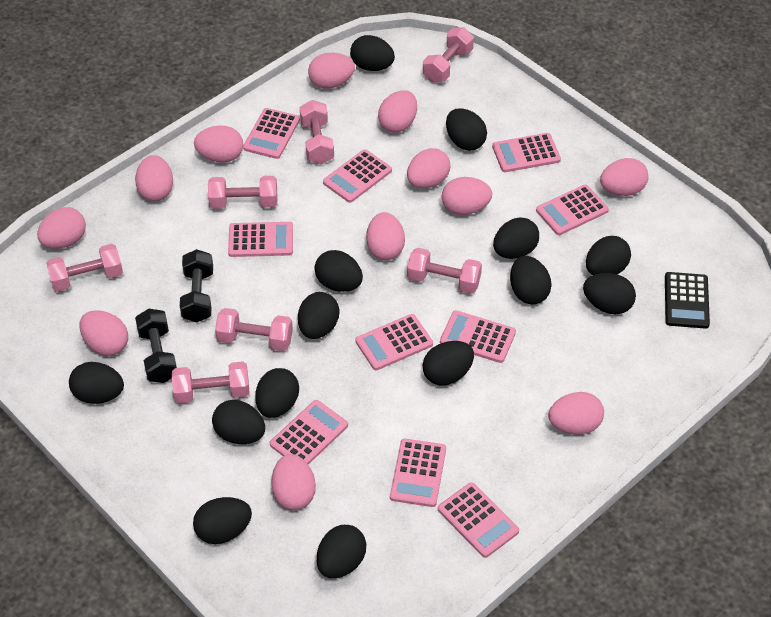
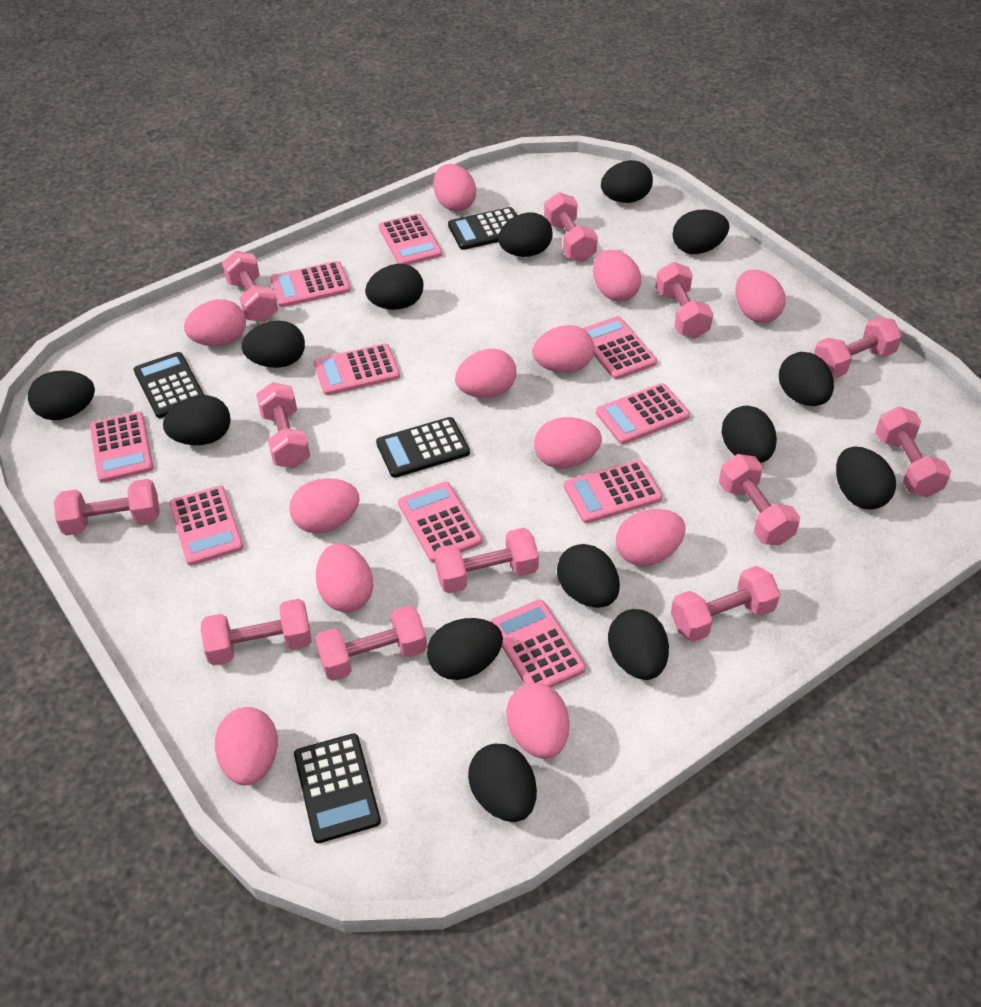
black calculator: [665,272,710,329] = 1 -> [134,352,204,418] [294,733,381,843] [376,417,470,478] [448,207,517,250] = 4
black dumbbell: [135,309,177,383] [180,249,213,322] = 2 -> none = 0
pink dumbbell: [46,244,123,292] [172,361,250,404] [208,176,278,209] [215,308,293,351] [300,100,334,165] [407,248,482,294] [423,27,474,83] = 7 -> [54,479,160,536] [201,599,312,665] [222,251,278,322] [256,382,310,468] [315,605,427,681] [434,528,539,593] [544,192,598,262] [655,262,713,339] [671,566,780,642] [719,454,800,545] [814,317,902,378] [875,406,951,498] = 12

